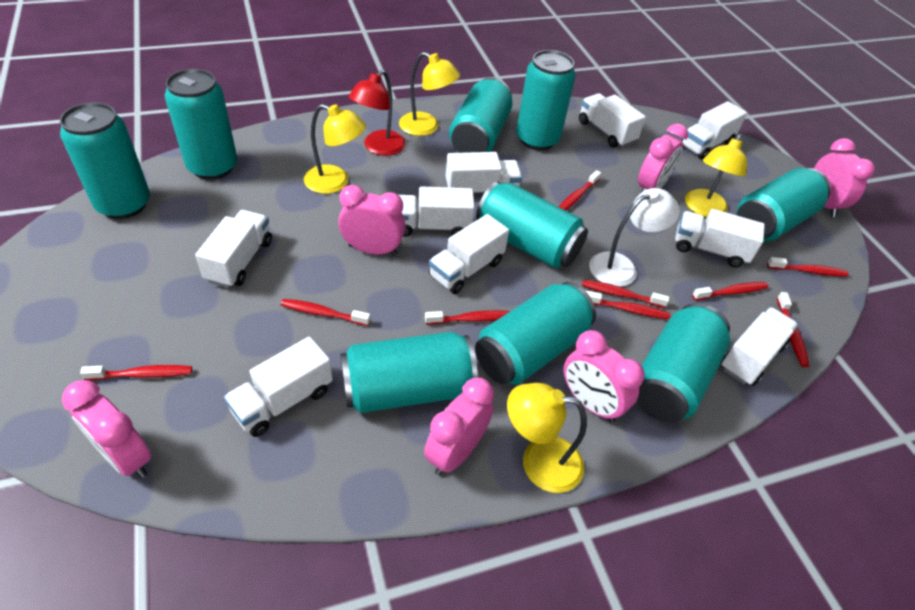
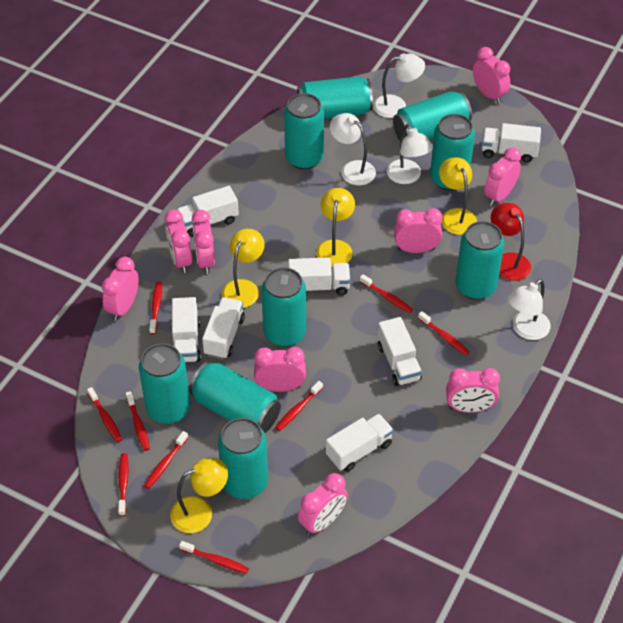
pink clock: [62,380,151,478] [338,185,406,256] [424,377,494,475] [564,330,645,423] [638,124,688,193] [814,138,875,217] = 6 -> [102,257,139,321] [165,210,192,273] [192,210,215,274] [254,347,306,392] [298,473,348,535] [394,208,442,253] [446,368,500,413] [473,47,510,104] [484,147,521,206] = 9
white lamp: [589,188,680,287] = 1 -> [330,113,376,185] [373,53,425,118] [387,124,433,184] [508,279,551,340] = 4
white truck: [195,210,272,288] [224,337,333,437] [399,186,475,237] [429,214,509,294] [446,152,522,193] [579,93,646,147] [675,209,765,268] [681,101,747,159] [721,307,798,386] = 9 -> [172,297,201,362] [176,186,239,237] [202,297,245,359] [288,257,350,295] [326,414,394,472] [378,317,422,386] [482,123,541,162] = 7

